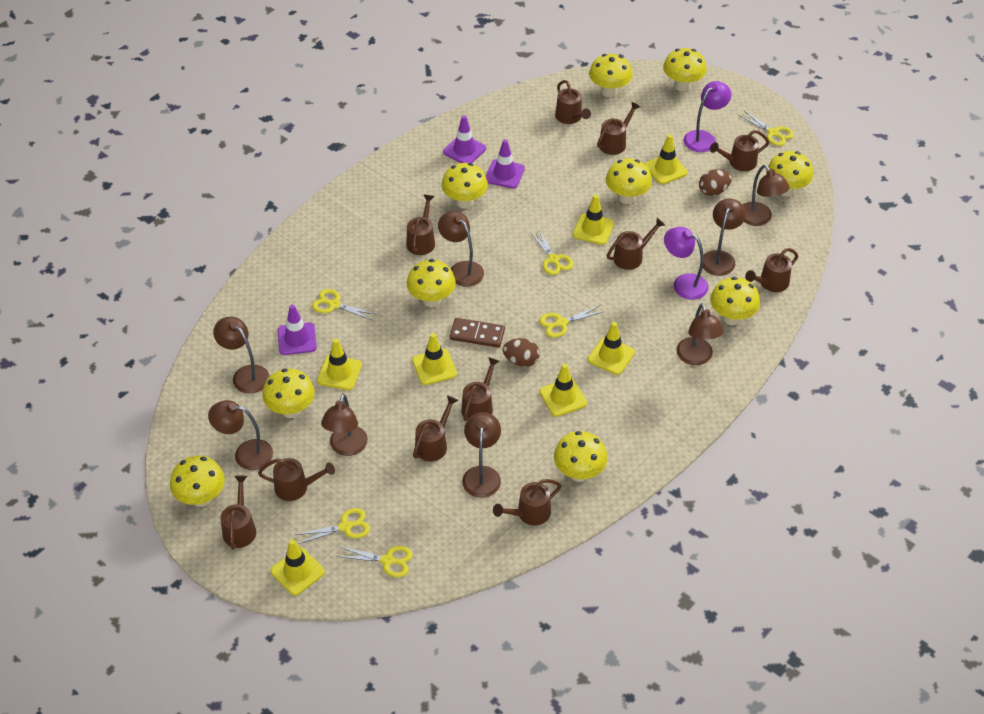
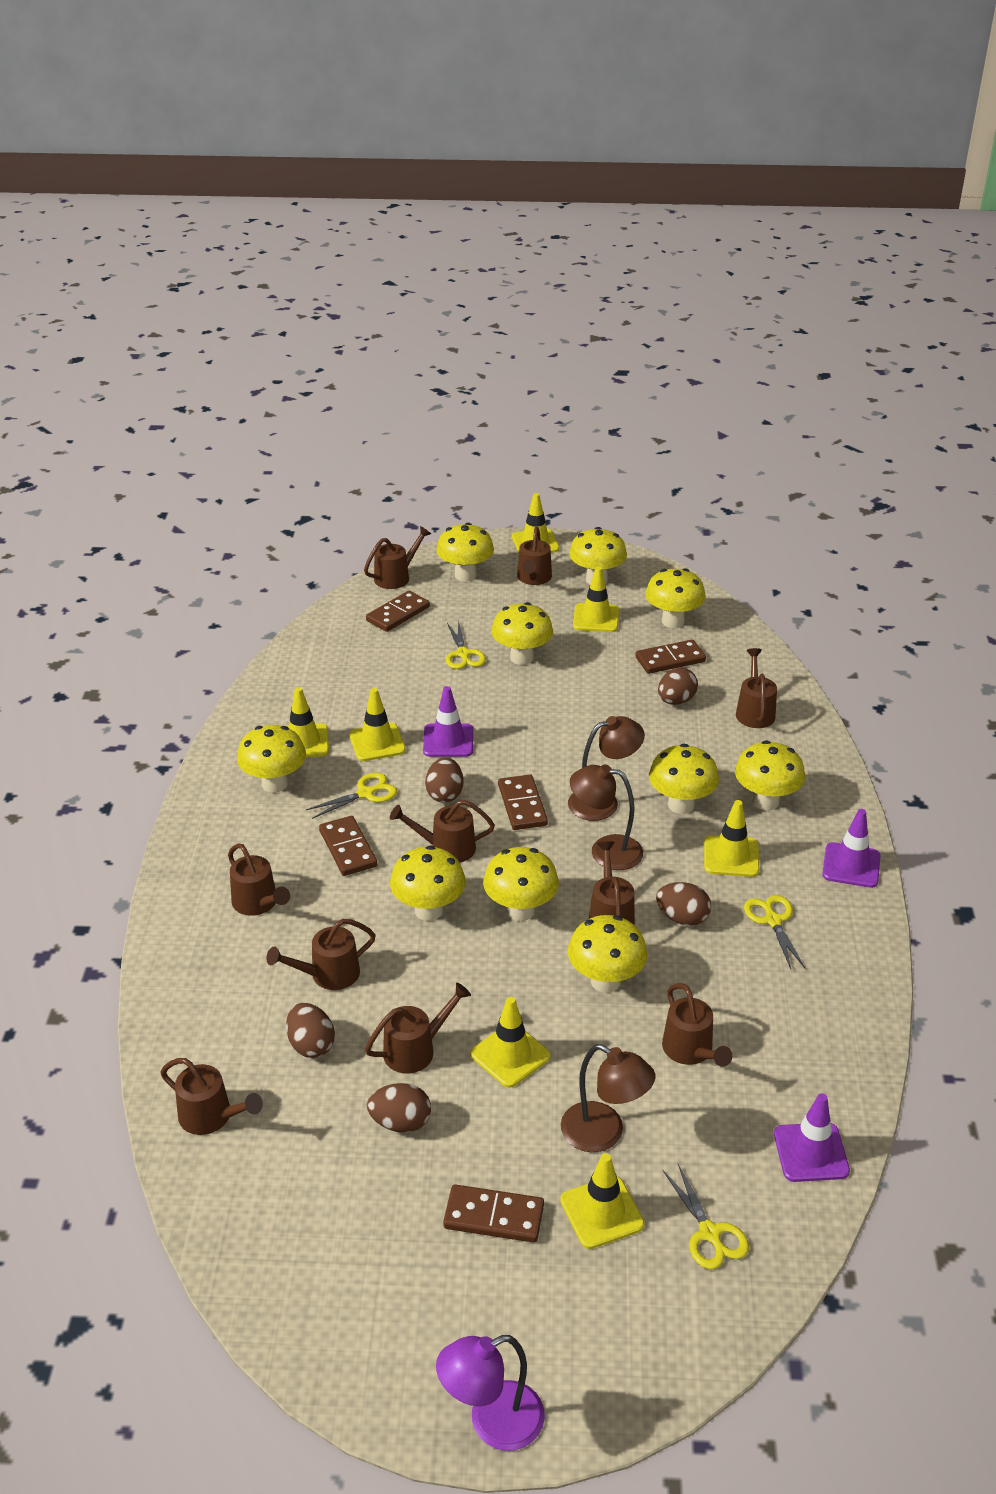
brown domino: [450,318,505,348] = 1 -> [319,816,378,876] [366,591,430,632] [443,1184,544,1243] [498,775,548,830] [635,640,706,674] = 5
brown egg: [503,338,540,367] [699,169,732,196] = 2 -> [286,1003,335,1058] [367,1083,431,1133] [425,757,464,803] [656,882,711,926] [658,668,698,705] = 5
brown lamp: [208,400,273,470] [213,317,270,394] [321,394,368,456] [438,211,484,287] [462,412,501,498] [677,303,724,365] [703,198,746,276] [743,165,790,226] = 8 -> [561,1044,655,1152] [568,716,645,821] [570,764,643,870] = 3
brown watering can: [221,476,256,550] [258,458,335,501] [406,194,435,255] [413,395,458,461] [461,357,499,421] [493,479,561,525] [555,80,591,124] [597,102,640,155] [607,218,665,270] [710,130,769,171] [745,248,798,292] = 11 -> [160,1058,263,1135] [228,843,290,916] [266,919,376,990] [364,526,431,589] [365,982,471,1074] [390,799,495,863] [517,527,552,585] [589,841,635,924] [662,983,732,1067] [736,648,777,728] = 10
purple lamp: [664,227,709,300] [684,81,731,152] = 2 -> [436,1335,545,1451] = 1
yellow scissors: [296,508,370,544] [312,289,377,321] [337,546,413,577] [531,228,573,275] [539,306,605,338] [740,111,794,146] = 6 -> [306,773,397,819] [446,621,486,669] [663,1164,749,1269] [744,895,806,969] = 4

